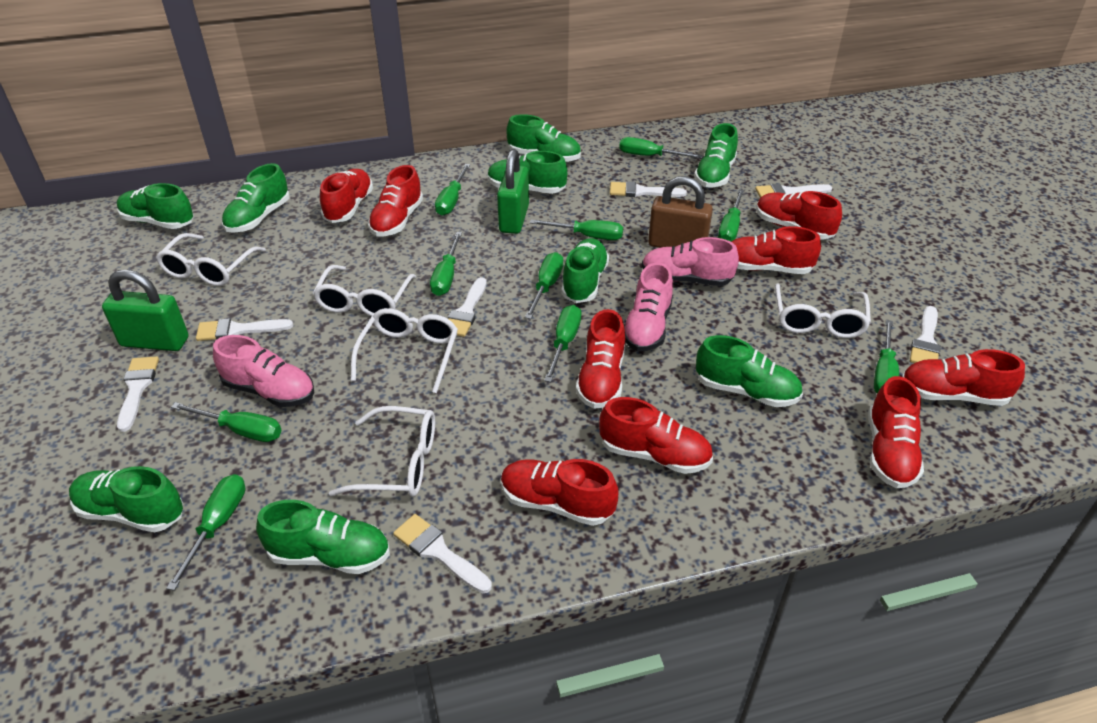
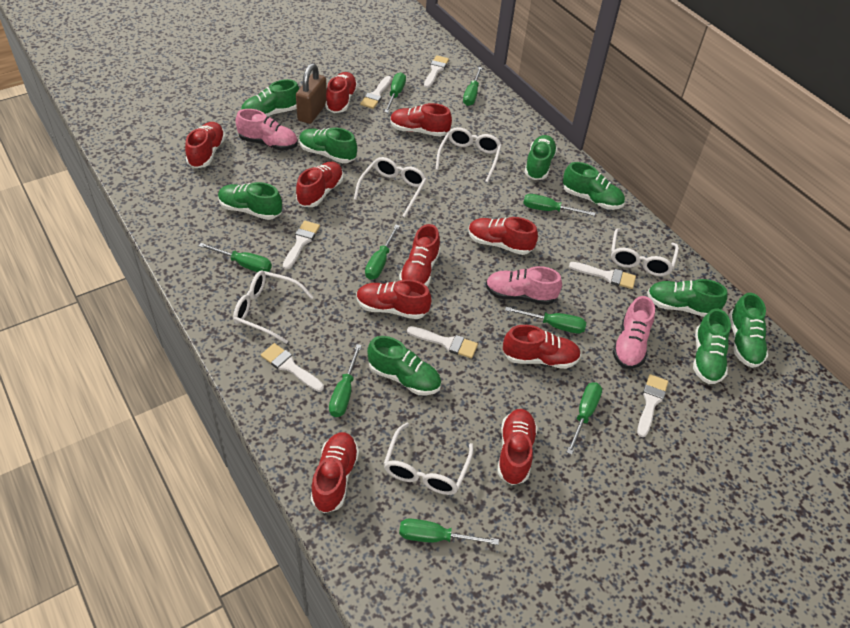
green padlock: [102,270,189,351] [497,149,529,234] = 2 -> none = 0
green screwdriver: [166,474,245,591] [171,402,282,442] [430,232,462,296] [435,164,470,216] [525,252,563,319] [530,220,623,240] [544,305,581,382] [619,137,703,159] [718,189,744,242] [874,320,899,393] = 10 -> [199,243,272,272] [329,344,362,417] [365,225,400,280] [385,72,406,113] [399,518,499,545] [463,67,482,106] [505,307,586,334] [523,194,595,216] [567,382,602,455] = 9
red shoe: [320,169,373,223] [368,165,423,236] [501,459,619,526] [576,309,625,409] [599,397,713,474] [732,226,821,274] [756,191,842,239] [868,376,924,488] [902,349,1025,406] = 9 -> [185,122,226,168] [296,161,343,207] [311,432,359,513] [325,72,358,113] [357,280,431,319] [390,103,452,137] [399,224,440,287] [468,217,538,255] [497,409,538,485] [503,325,581,369] = 10

